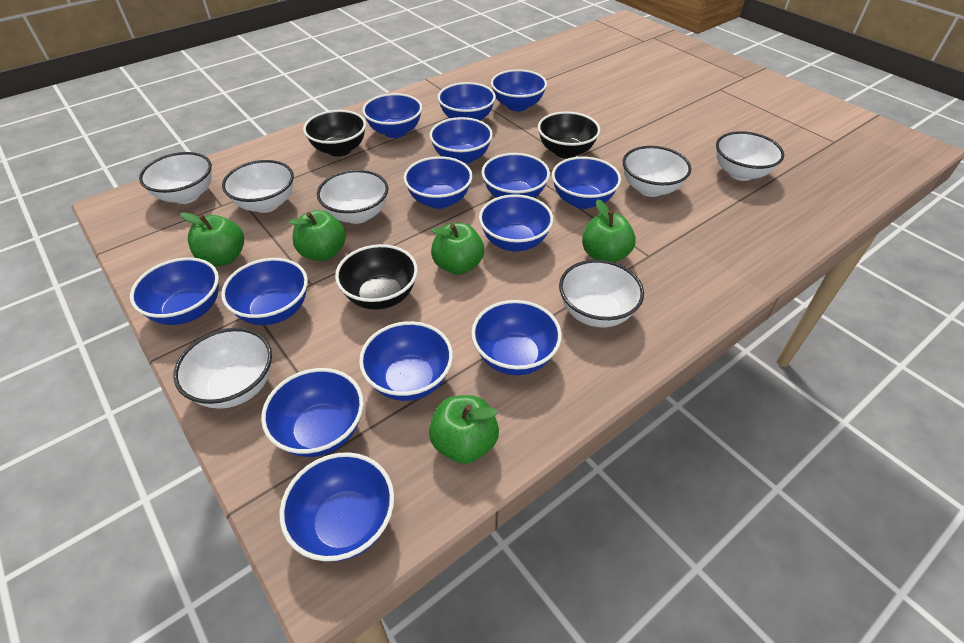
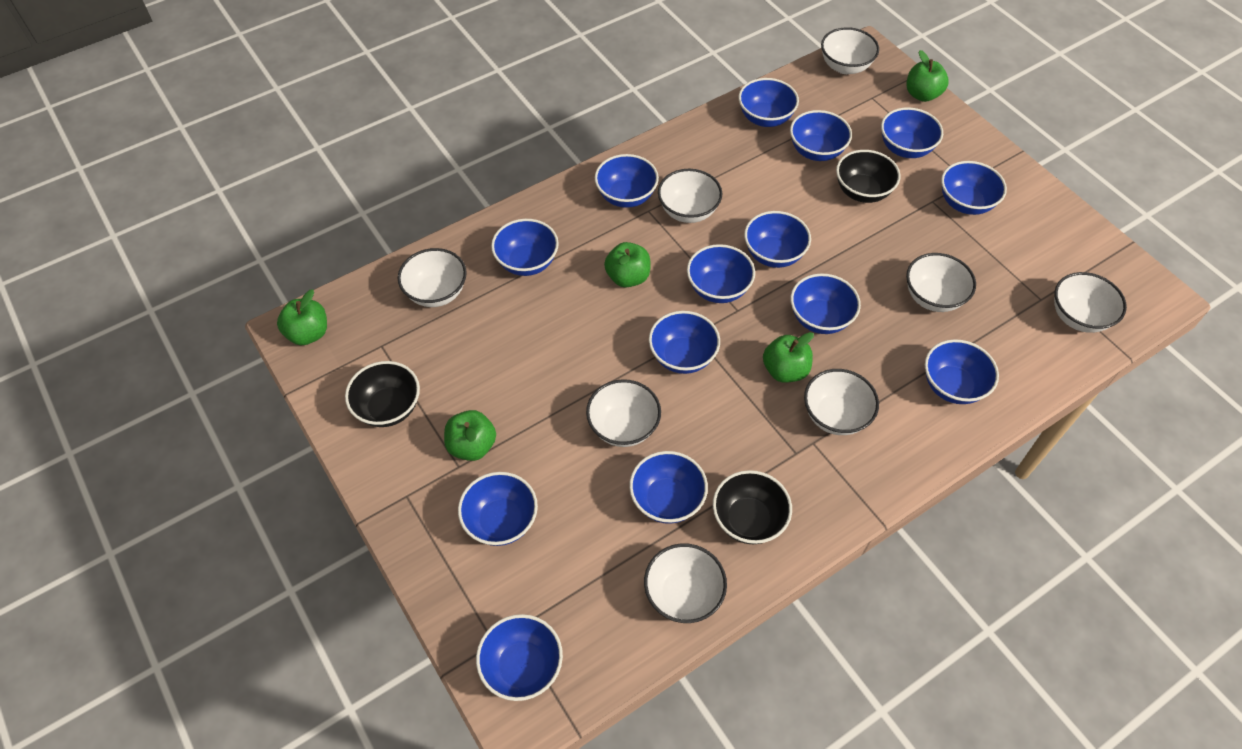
white bowl: [139,152,212,204] [174,328,272,409] [222,160,294,213] [317,170,388,224] [559,260,644,327] [623,146,691,197] [716,131,784,181] = 7 -> [398,248,467,307] [586,379,661,447] [644,543,727,623] [658,169,722,223] [804,369,879,435] [821,27,879,74] [906,253,976,312] [1054,272,1127,333] = 8

